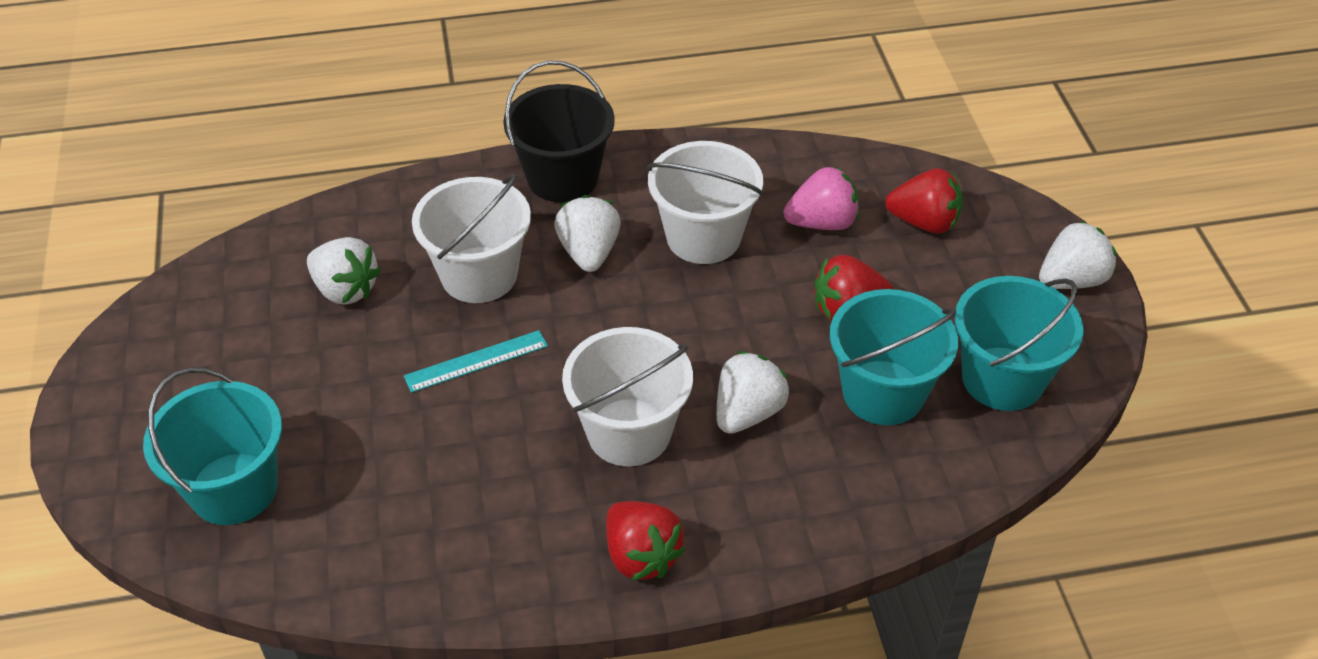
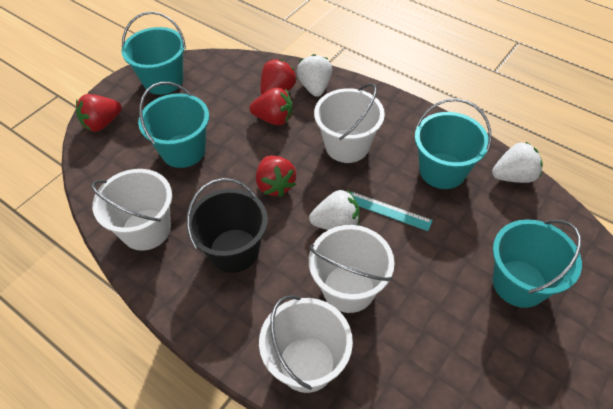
pink strawberry: [784,167,859,230] = 1 -> none = 0
red strawberry: [606,501,686,581] [815,255,893,321] [885,168,963,233] = 3 -> [76,94,122,132] [249,87,292,125] [256,155,296,197] [261,59,297,95] = 4
turquoise bucket: [143,368,282,525] [830,289,958,425] [955,276,1084,411] = 3 -> [122,11,186,95] [138,82,209,168] [415,98,491,189] [493,219,582,308] = 4
white bucket: [412,174,531,303] [562,327,693,466] [647,141,763,264] = 3 -> [91,169,172,251] [259,295,353,393] [309,225,394,313] [314,83,385,163] = 4
white strawberry: [307,237,381,305] [554,195,621,272] [717,351,789,434] [1039,221,1116,289] = 4 -> [297,54,332,97] [309,190,360,230] [492,141,543,183] = 3

